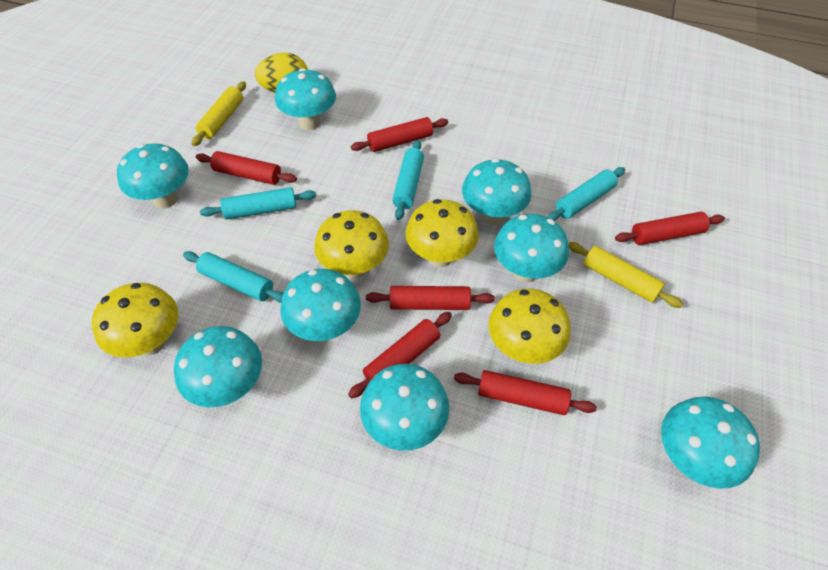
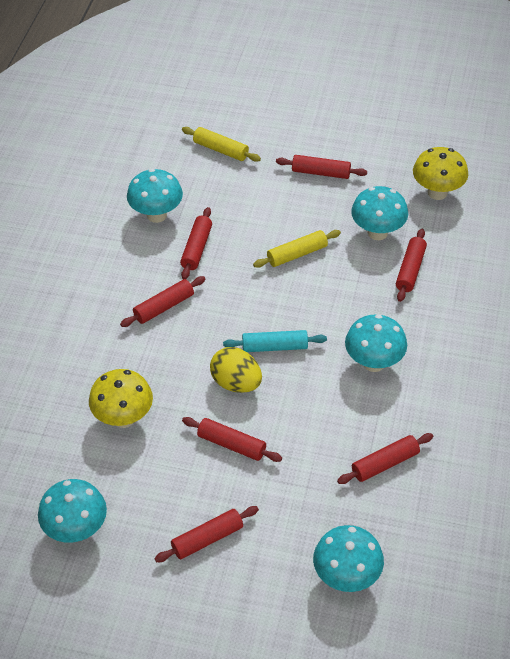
red rolling pin: [196,151,297,185] [348,312,452,399] [351,117,448,152] [366,286,495,310] [454,370,597,415] [615,212,725,245] = 6 -> [120,276,205,327] [154,506,259,562] [180,207,212,279] [182,417,282,462] [276,155,367,179] [337,433,433,484] [396,229,427,302] = 7
turquoise mushroom: [117,143,189,209] [174,326,262,407] [275,68,336,130] [280,269,361,341] [360,364,449,451] [462,159,531,225] [494,214,569,282] [661,397,760,489] = 8 -> [38,479,107,543] [127,169,183,223] [313,525,384,592] [345,314,407,372] [351,186,408,240] = 5
turquoise rolling pin: [183,251,284,303] [200,187,316,219] [392,140,424,220] [547,167,625,221] = 4 -> [223,330,327,352] = 1
yellow mushroom: [92,283,179,357] [314,210,389,279] [406,199,479,267] [488,289,571,364] = 4 -> [89,369,153,428] [413,147,468,200] = 2

